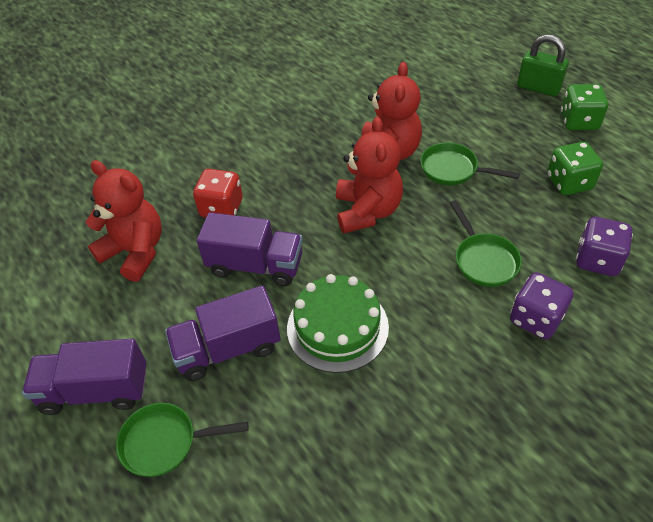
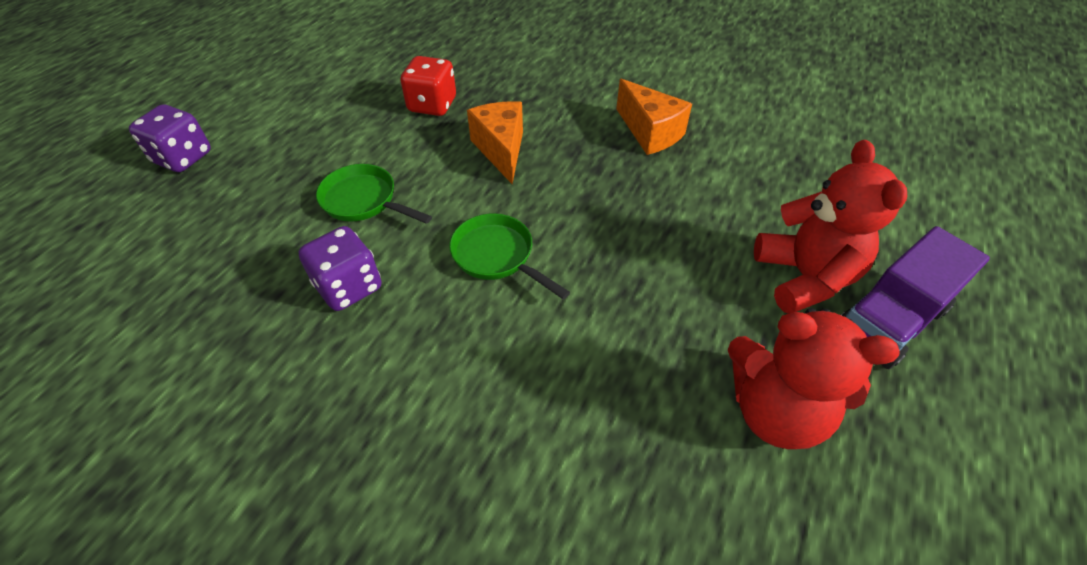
green cake: [287,274,389,373] = 1 -> none = 0
green dice: [547,142,603,195] [561,84,608,130] = 2 -> none = 0
green padlock: [517,34,569,96] = 1 -> none = 0
green pan: [116,403,249,477] [420,142,520,186] [450,200,522,287] = 3 -> [316,164,432,224] [449,214,570,299] = 2
orange cheese: none = 0 -> [467,101,523,184] [616,79,692,155] = 2
purple truck: [22,338,147,415] [165,285,281,381] [197,212,303,286] = 3 -> [841,226,990,369] = 1
red teddy bear: [86,160,162,282] [336,117,403,233] [361,62,422,160] = 3 -> [728,308,899,449] [754,140,907,314] = 2

